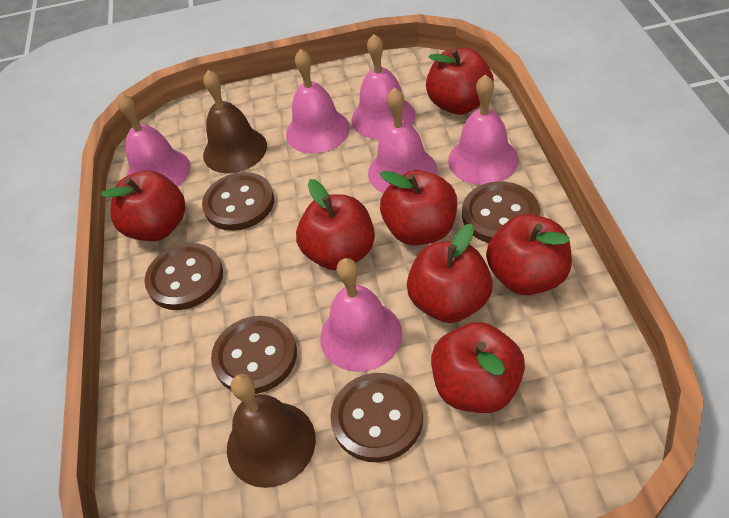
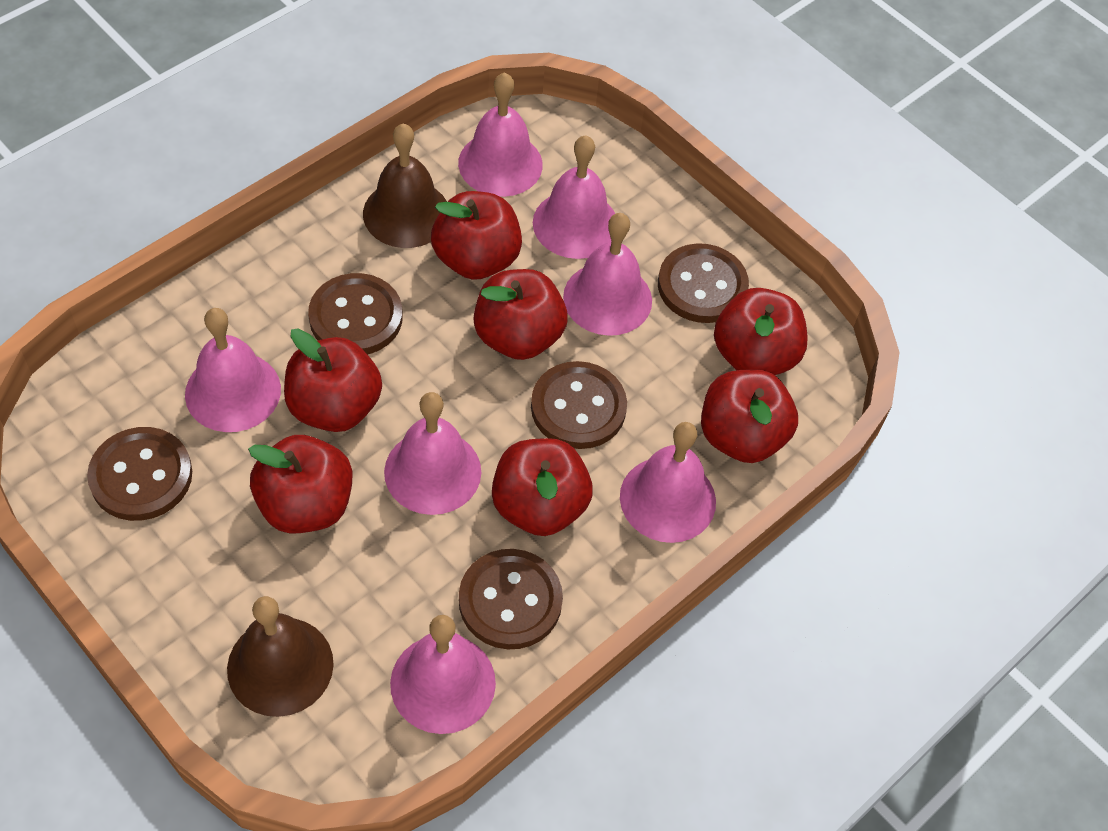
pink bell: [118,94,190,187] [286,49,350,153] [320,258,402,372] [352,34,416,139] [368,88,437,194] [448,74,519,185] = 6 -> [185,308,281,432] [384,392,481,515] [390,615,496,734] [458,72,543,197] [533,135,615,259] [563,213,652,336] [620,422,716,543] = 7

